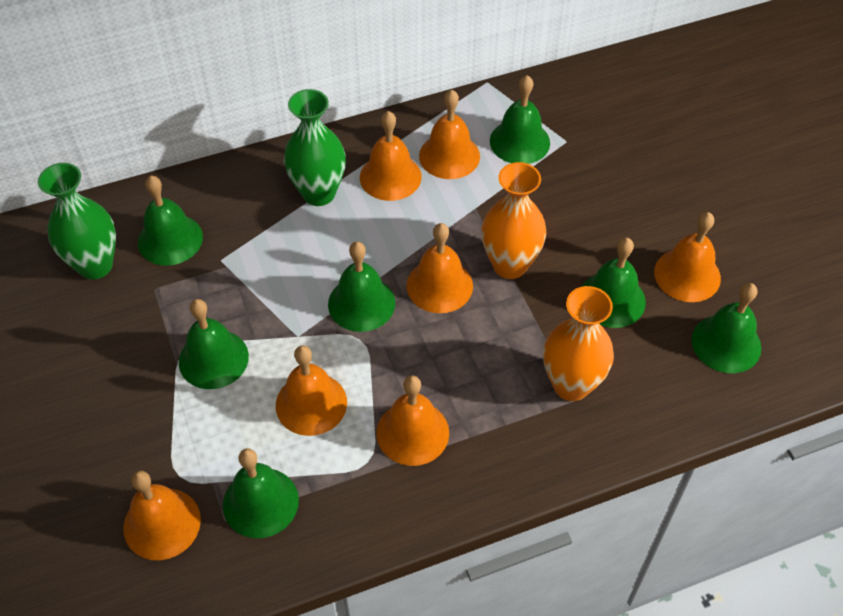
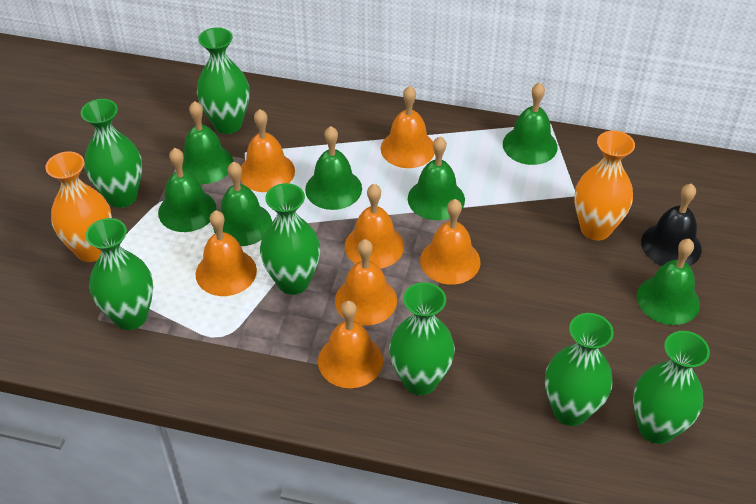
black bell: none = 0 -> [641,183,702,266] = 1
green vase: [38,163,116,279] [284,89,346,206] = 2 -> [81,99,142,208] [86,218,153,330] [197,27,249,134] [260,183,320,295] [389,282,455,395] [545,313,614,426] [633,331,710,444] = 7

